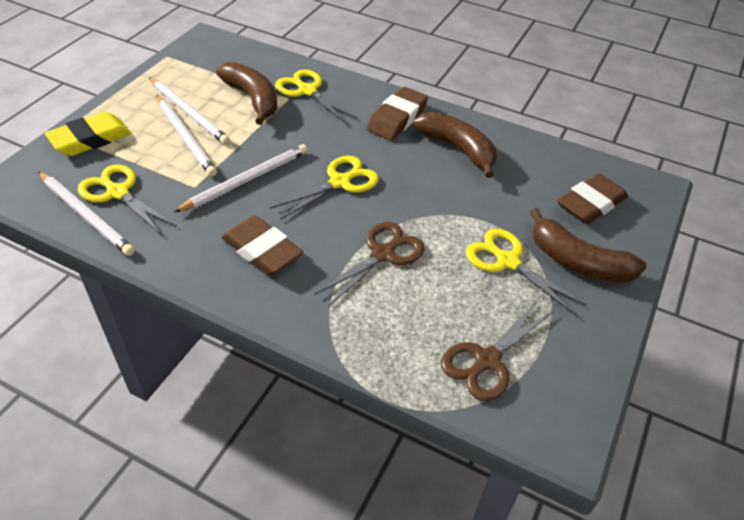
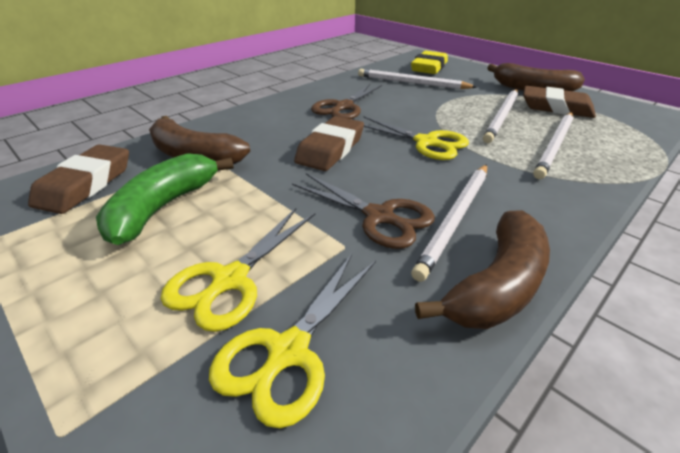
green banana: none = 0 -> [96,153,234,245] = 1
yellow scissors: [77,165,177,234] [270,156,379,220] [275,69,358,124] [466,229,587,315] = 4 -> [161,208,315,332] [209,254,376,428] [363,116,469,160] = 3

